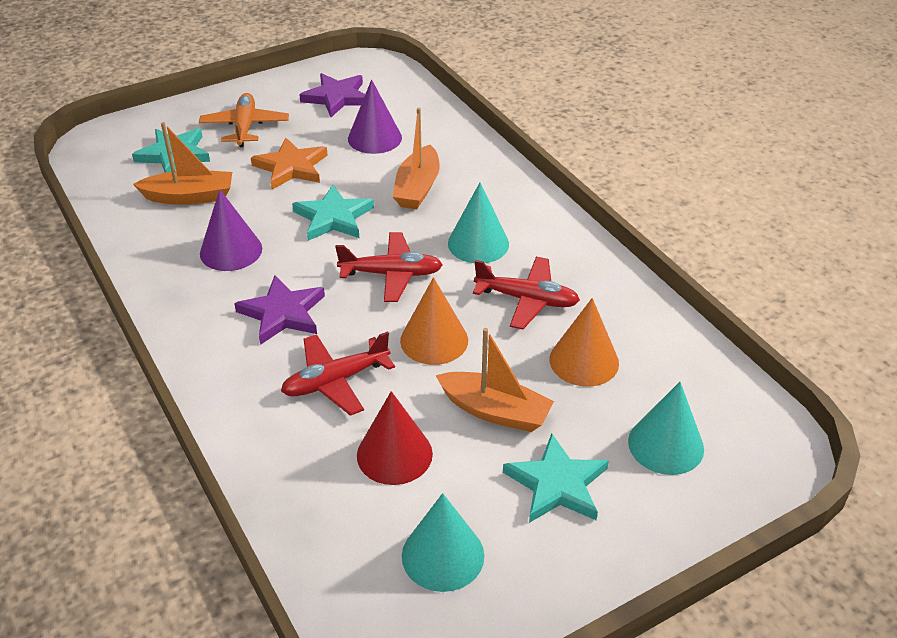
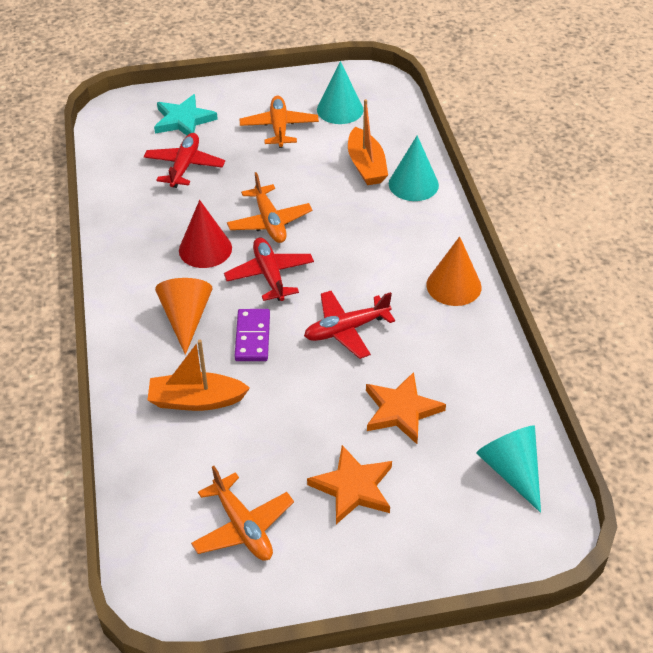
orange boat: [133,122,232,205] [393,108,440,209] [435,328,554,432] = 3 -> [147,340,250,411] [348,99,388,185] = 2
orange plane: [199,93,289,147] = 1 -> [191,466,294,561] [227,172,313,243] [240,96,319,148] = 3
orange star: [251,137,328,189] = 1 -> [307,445,392,524] [366,372,446,444] = 2
purple cone: [200,189,262,271] [348,79,402,154] = 2 -> none = 0
purple domino: none = 0 -> [235,309,270,361] = 1
purple star: [234,276,325,345] [299,73,365,117] = 2 -> none = 0
turquoise star: [132,128,210,173] [292,185,374,241] [503,433,609,523] = 3 -> [154,94,218,136] = 1

